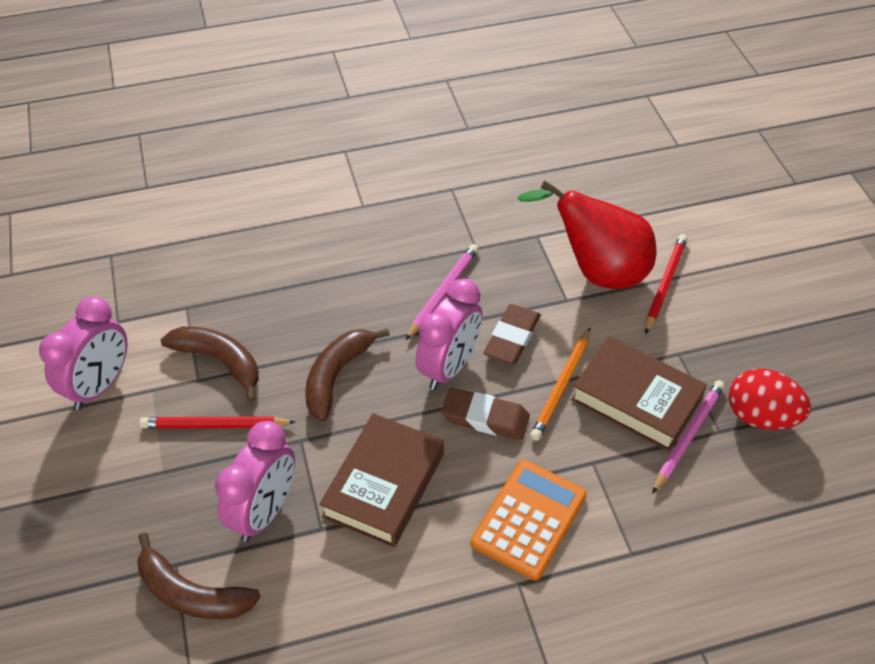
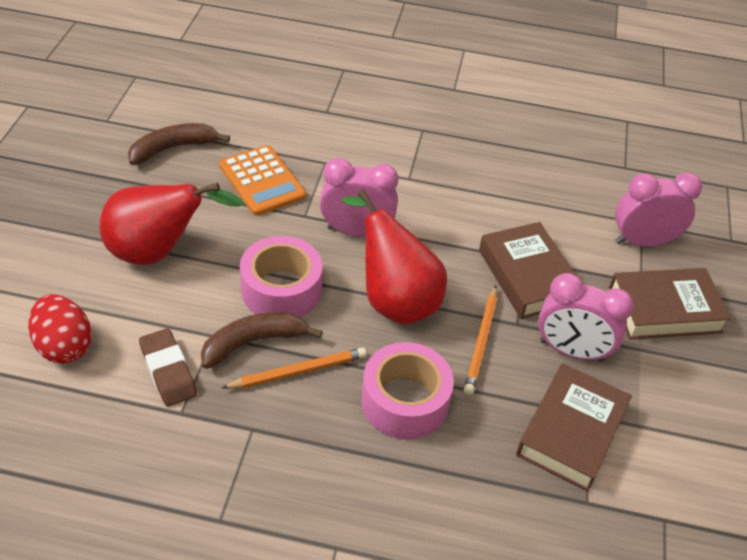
brown banana: [137,532,261,619] [161,326,259,402] [305,328,390,421] = 3 -> [128,123,230,165] [201,312,323,369] = 2
brown book: [319,413,444,547] [571,336,707,451] = 2 -> [479,222,577,319] [516,364,632,491] [609,268,731,339] = 3
brown eraser: [441,388,530,440] [484,304,540,364] = 2 -> [139,328,197,407] = 1
orange pencil: [530,328,590,441] = 1 -> [222,348,367,389] [464,286,497,395] = 2
pink pencil: [406,244,478,340] [652,380,725,494] = 2 -> none = 0
pink tape: none = 0 -> [240,236,323,317] [361,342,454,439] = 2
red pear: [517,180,656,289] = 1 -> [99,183,244,265] [342,189,447,325] = 2
red pencil: [139,416,295,429] [645,234,688,334] = 2 -> none = 0

